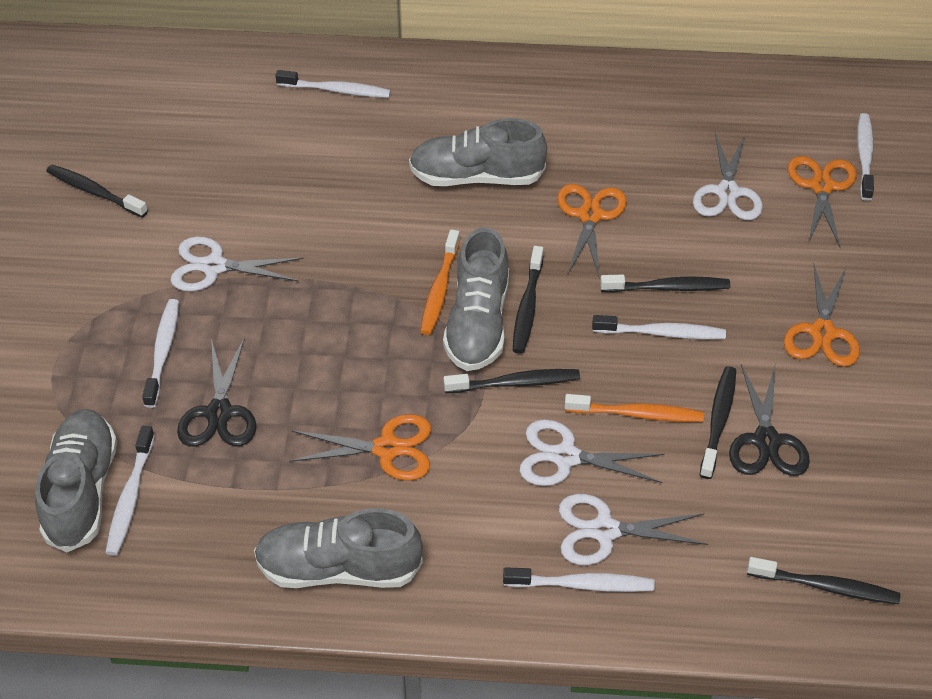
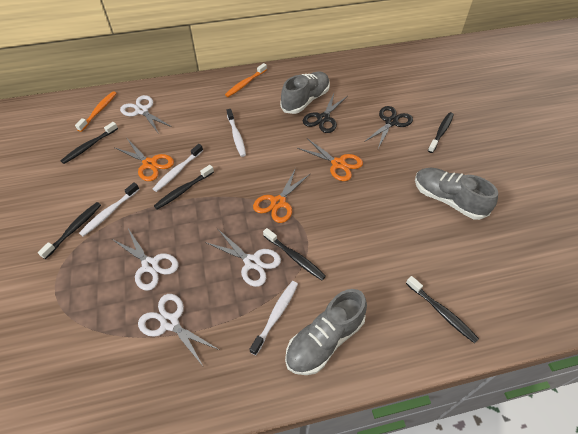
grey shoe: [35,409,117,552] [254,508,423,588] [409,118,547,186] [443,227,509,371] = 4 -> [280,72,330,114] [285,289,367,375] [415,168,498,220] = 3
orange scissors: [289,414,431,480] [557,184,627,279] [784,264,860,367] [788,156,857,248] = 4 -> [115,139,174,181] [253,168,311,223] [298,138,363,181] = 3
white toothbrush: [105,426,155,556] [142,299,179,408] [275,70,391,98] [503,567,655,592] [592,315,726,339] [857,113,874,201] = 6 -> [79,182,139,237] [153,144,203,192] [227,109,246,157] [249,281,298,355] = 4

